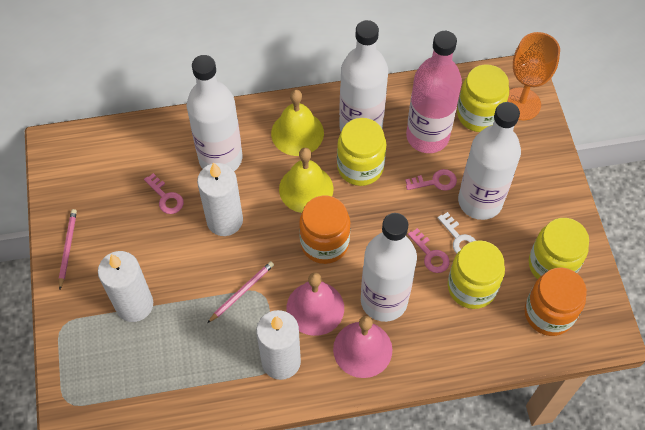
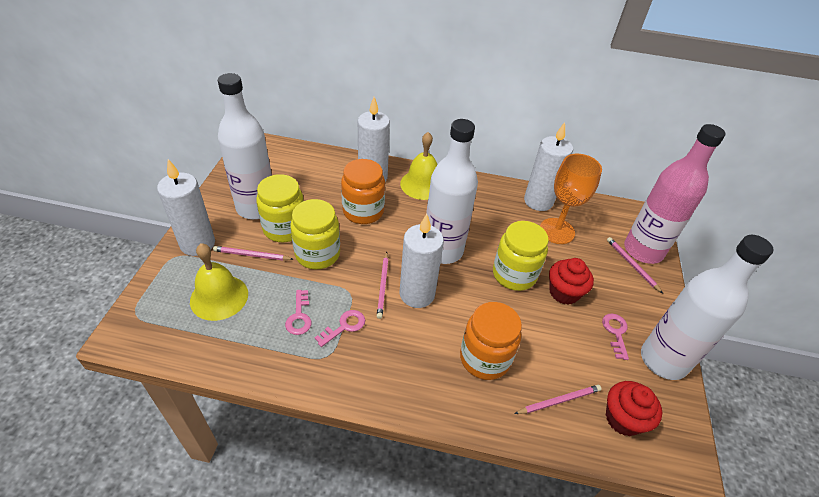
pink bell: [286,272,344,336] [333,316,392,378] = 2 -> none = 0
pink pencil: [59,209,77,289] [207,261,274,323] = 2 -> [213,246,293,261] [377,252,389,319] [514,385,602,414] [607,237,663,294] = 4
red cupcake: none = 0 -> [549,258,594,305] [606,381,662,436] = 2
white bottle: [187,55,242,171] [339,20,388,131] [361,213,417,322] [458,102,521,220] = 4 -> [218,73,272,219] [426,119,478,264] [641,235,774,380] = 3
white candle: [98,251,153,322] [197,162,243,236] [256,310,301,380] = 3 -> [157,159,215,256] [358,97,390,182] [400,214,444,308] [524,122,573,211] = 4
white key: [438,212,476,253] = 1 -> none = 0
yellow jar: [337,118,386,186] [448,240,505,309] [457,64,509,132] [529,218,589,279] = 4 -> [256,174,304,242] [291,199,340,269] [493,221,549,291] = 3

